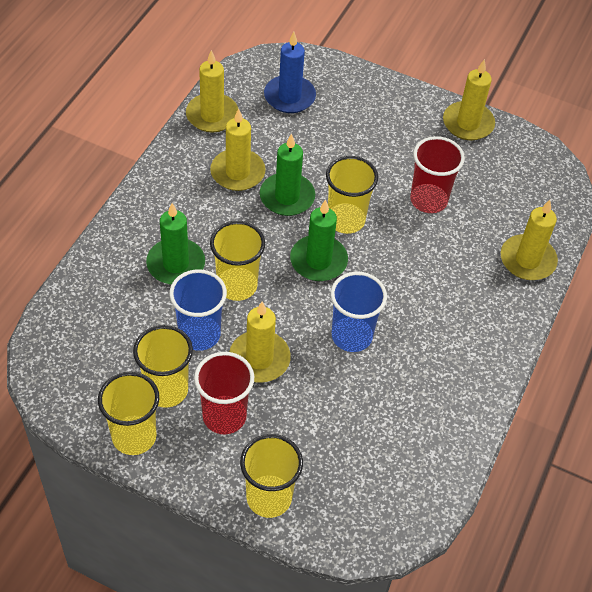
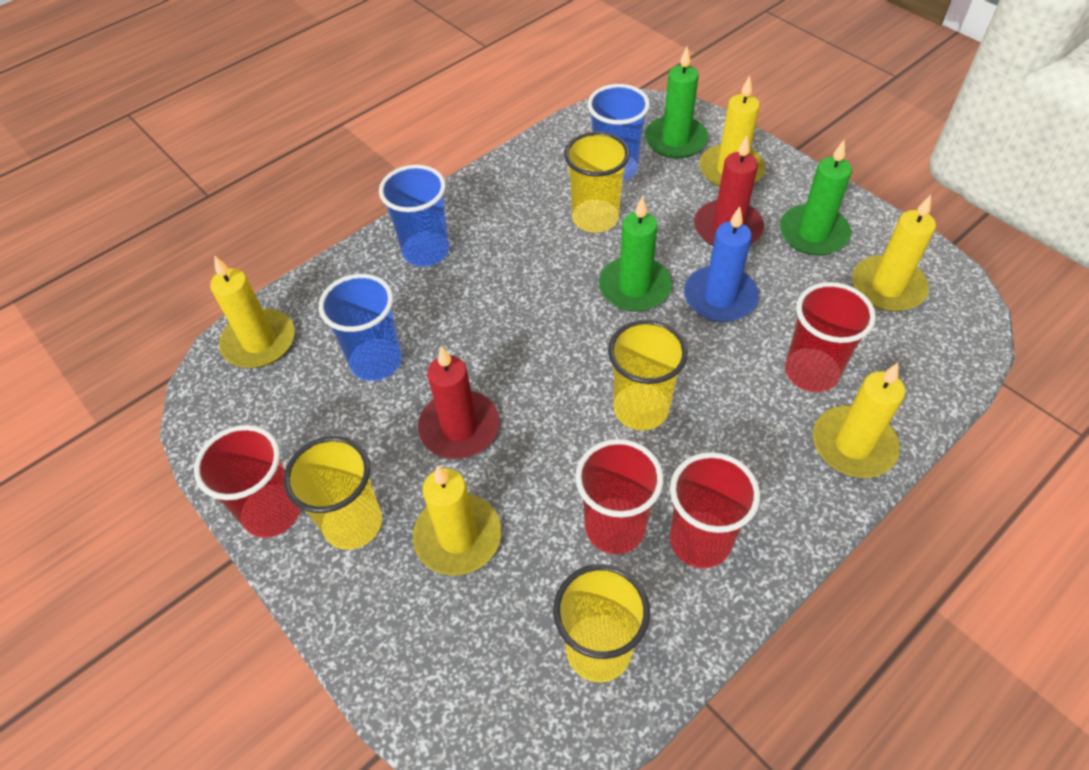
blue cup: [169,269,227,351] [331,272,387,352] = 2 -> [319,274,402,381] [379,165,449,266] [587,84,650,181] = 3
red candle: none = 0 -> [418,346,499,459] [694,135,764,246] = 2
red cup: [194,352,254,434] [410,136,465,213] = 2 -> [194,425,300,538] [575,439,664,554] [670,452,760,568] [785,282,876,392] = 4
yellow cup: [98,372,159,455] [133,325,193,408] [210,221,265,301] [240,434,303,518] [326,156,378,234] = 5 -> [284,436,382,550] [553,564,650,682] [564,132,630,232] [608,320,688,430] = 4

